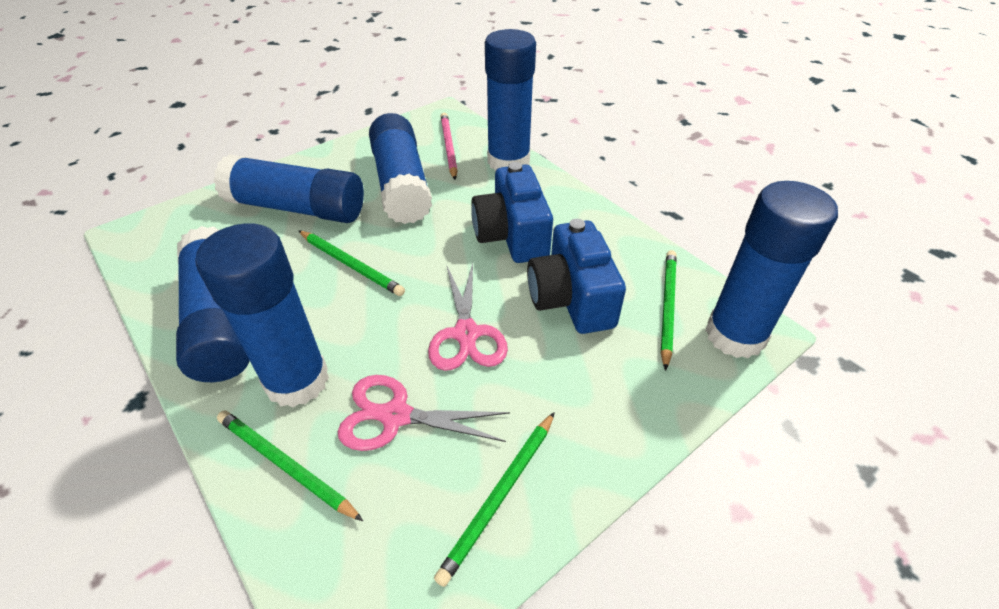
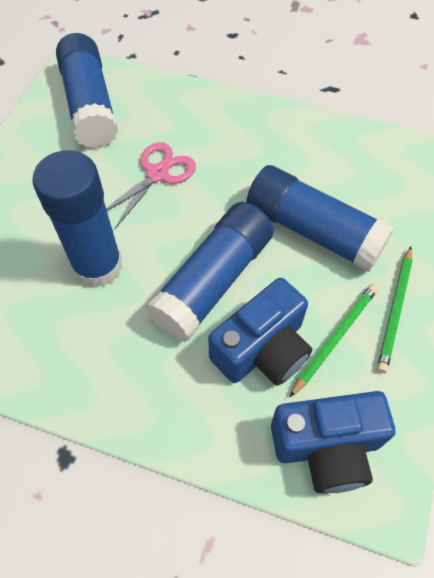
blue glue stick: [176,226,250,382] [195,223,329,407] [213,154,364,223] [369,113,432,224] [485,29,536,172] [706,181,838,359] = 6 -> [32,150,123,288] [56,33,118,148] [145,202,274,342] [246,165,395,272] = 4
green pencil: [217,411,363,521] [298,230,405,296] [434,412,555,587] [661,250,677,371] = 4 -> [289,284,378,398] [377,247,412,373] = 2
pink pencil: [441,113,458,180] = 1 -> none = 0
pink scissors: [338,375,510,451] [428,263,508,371] = 2 -> [106,142,196,230] = 1

